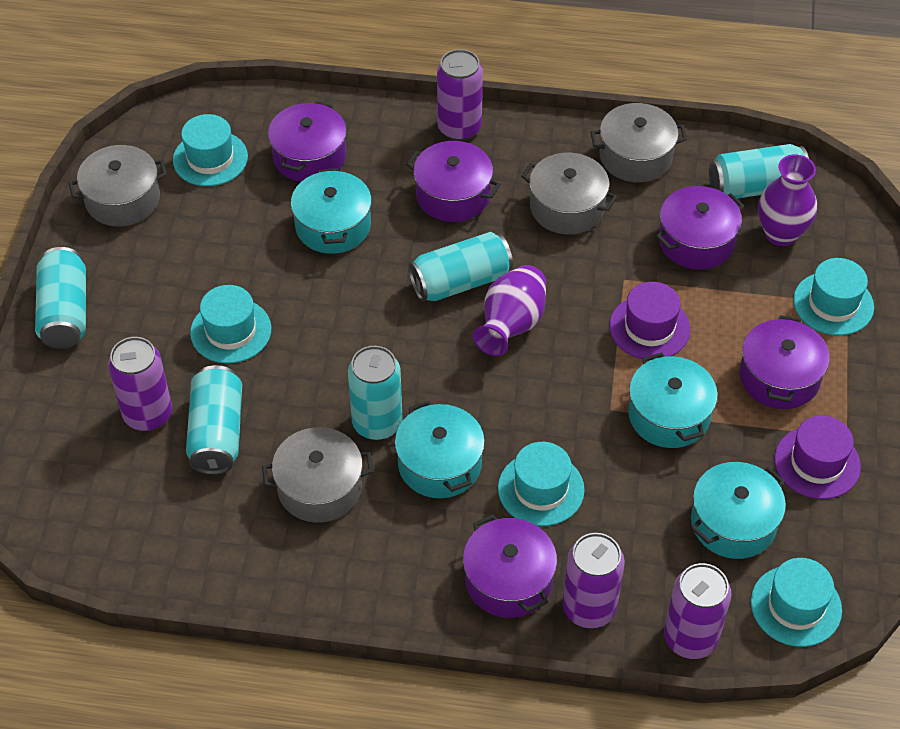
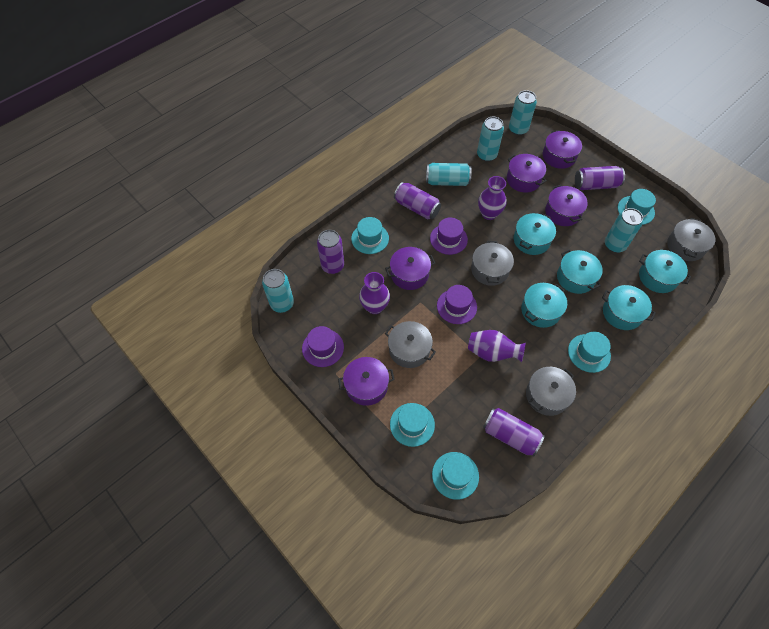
purple hat: [609,282,690,360] [774,415,861,499] = 2 -> [302,326,344,367] [430,217,468,255] [437,285,477,324] = 3
purple vase: [473,265,546,356] [758,154,817,246] = 2 -> [359,272,390,314] [468,330,526,362] [478,176,506,220] = 3
turquoise pot: [291,168,372,254] [395,400,485,498] [628,352,718,448] [691,462,786,559] = 4 -> [514,213,556,255] [521,283,567,328] [557,249,603,294] [602,285,656,330] [639,250,691,293] = 5

